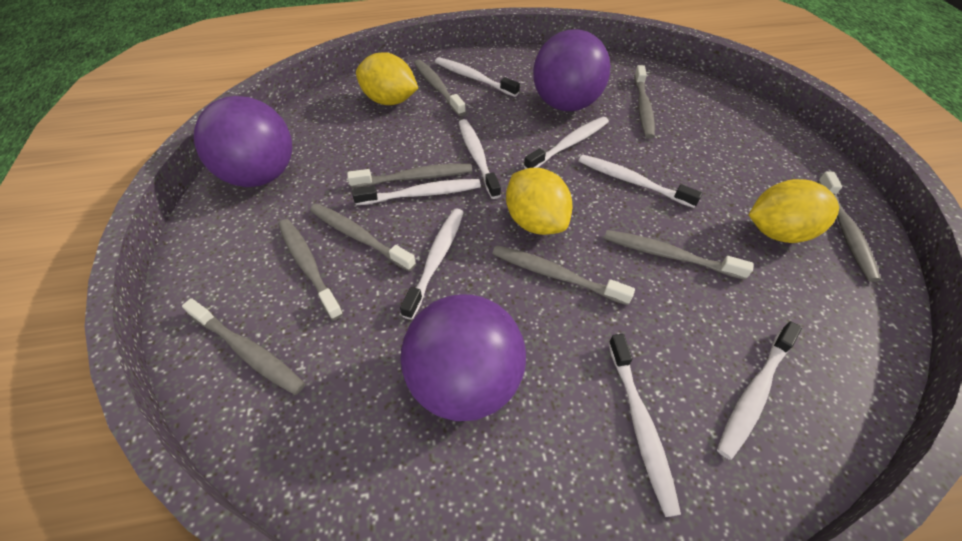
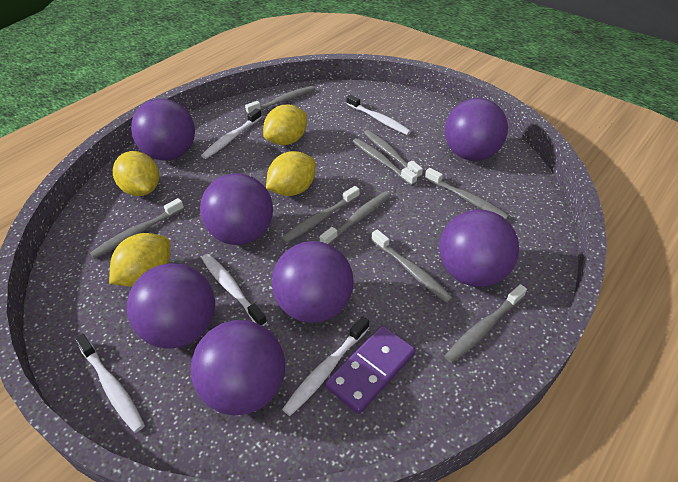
purple ball: [194,96,292,187] [400,294,526,421] [533,29,610,111] = 3 -> [127,263,215,349] [131,99,195,161] [191,320,285,415] [200,173,273,245] [272,241,354,323] [439,210,519,287] [445,98,508,161] = 7
purple domino: none = 0 -> [325,326,415,414] = 1
white toothbrush: [352,179,481,205] [400,208,464,320] [435,57,520,97] [459,119,501,199] [524,117,609,169] [579,155,702,208] [608,334,681,517] [717,321,802,460] = 8 -> [75,334,145,433] [201,108,262,159] [201,254,267,326] [282,316,369,416] [346,94,411,135] = 5
yellow lemon: [356,52,418,105] [506,168,572,235] [749,179,839,243] = 3 -> [109,233,170,287] [113,151,159,196] [263,105,307,145] [266,151,316,196] = 4

